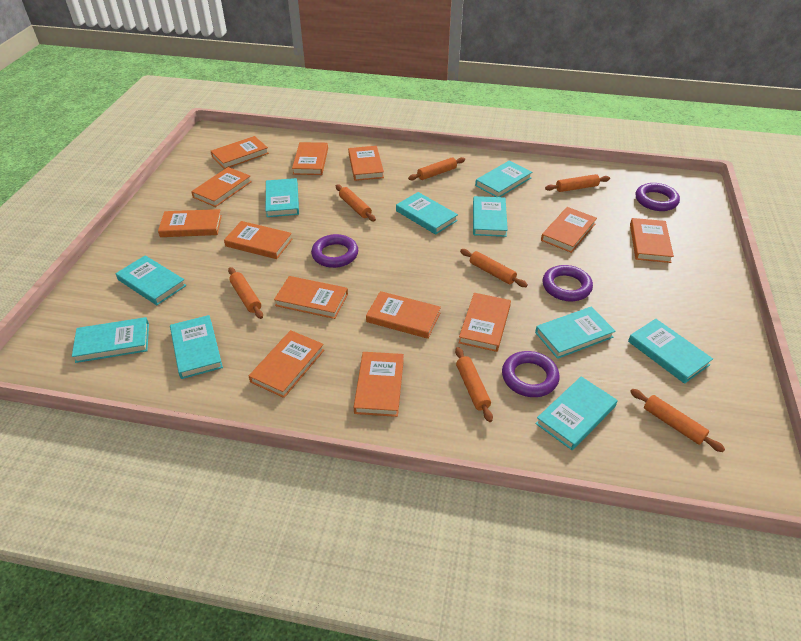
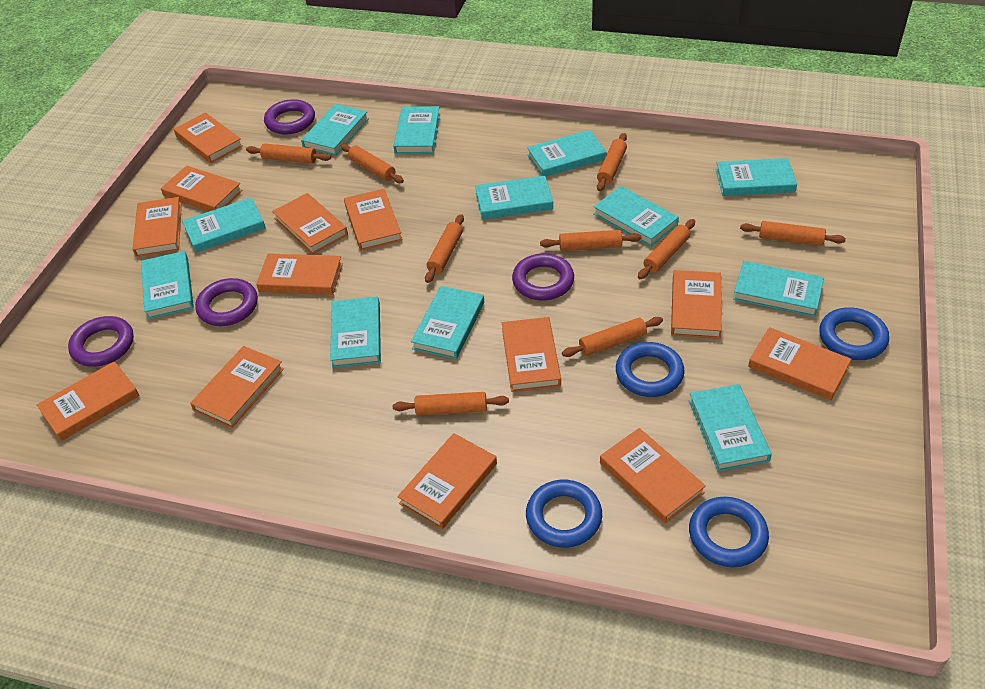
blue ring: none = 0 -> [526,480,602,548] [616,342,685,397] [689,497,769,567] [819,307,889,360] = 4
orange rolling pin: [228,267,263,319] [336,184,376,222] [408,157,465,180] [455,347,493,422] [460,249,528,287] [545,174,610,192] [630,389,725,452] = 7 -> [246,143,331,164] [341,144,404,183] [393,392,509,415] [425,214,464,283] [540,230,641,251] [562,317,663,357] [597,133,627,191] [638,219,695,279] [740,221,846,246] = 9
turquoise book: [72,317,149,363] [116,255,186,305] [170,315,223,379] [266,178,299,217] [396,192,458,235] [473,196,508,237] [475,160,532,197] [535,306,615,359] [535,376,618,450] [628,319,713,384] = 10 -> [141,251,194,319] [182,197,266,253] [301,104,369,156] [330,296,381,368] [393,106,440,154] [411,286,484,359] [475,175,553,220] [527,130,607,177] [593,186,679,247] [689,384,772,471] [716,158,797,196] [733,261,824,317] = 12

